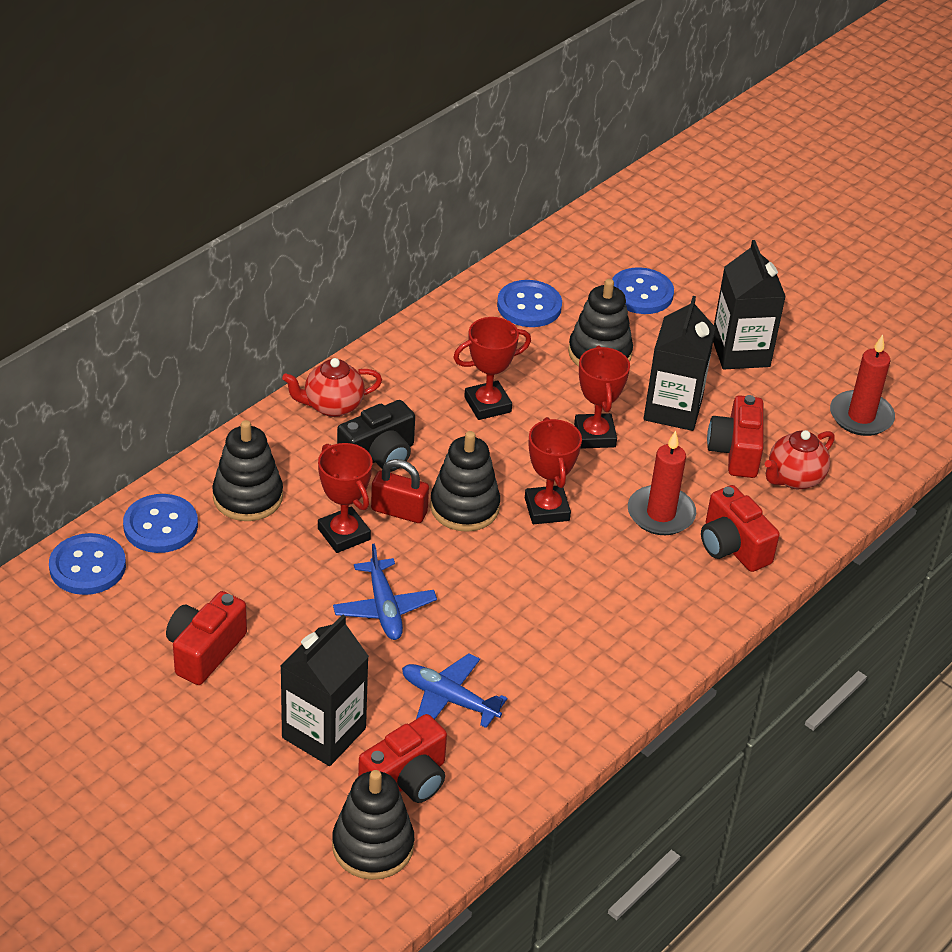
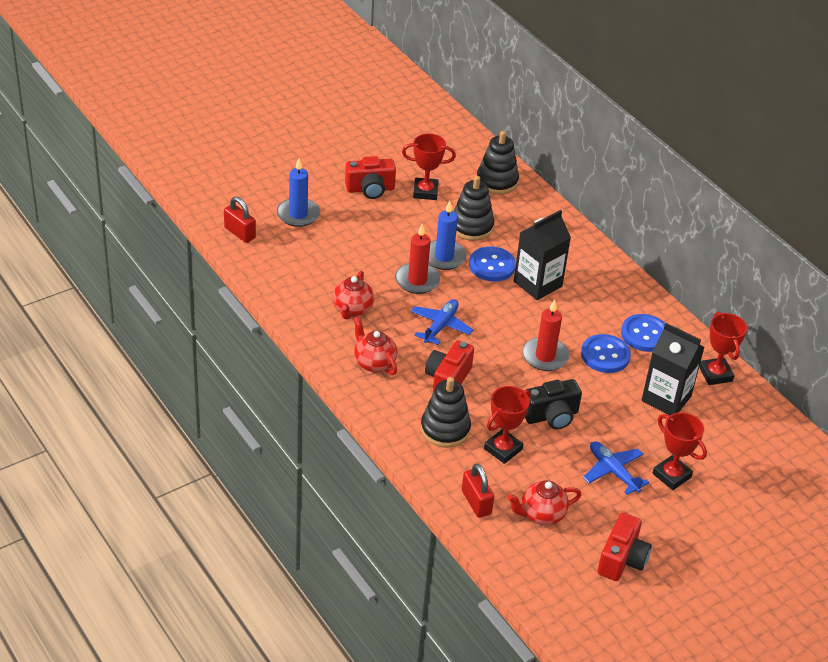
black carton: [280,614,369,766] [644,296,716,431] [713,240,786,369] = 3 -> [514,210,571,300] [641,323,705,415] = 2
black stacking toy: [212,420,283,521] [332,770,414,880] [430,431,500,532] [568,279,633,367] = 4 -> [421,377,471,448] [454,176,494,241] [477,131,519,194] = 3
blue button: [49,533,126,595] [123,494,198,553] [497,280,562,327] [612,267,674,314] = 4 -> [469,246,516,282] [581,334,631,373] [621,314,665,352] = 3
blue candle: none = 0 -> [277,158,320,227] [429,201,467,270] = 2
red camera: [166,591,247,685] [358,714,447,803] [701,485,780,572] [707,395,764,478] = 4 -> [345,156,396,199] [425,340,474,392] [597,513,652,581] = 3
red padlock: [371,459,429,523] = 1 -> [224,197,256,243] [462,464,494,518] = 2
red teapot: [282,358,382,417] [765,430,835,489] = 2 -> [332,271,374,320] [354,317,397,375] [508,480,582,525] = 3

